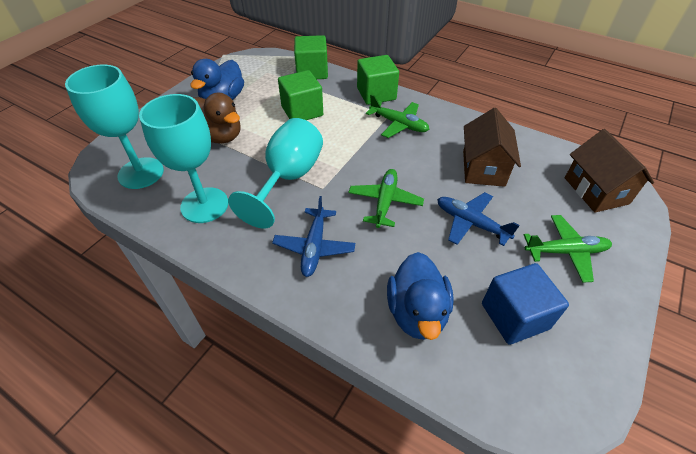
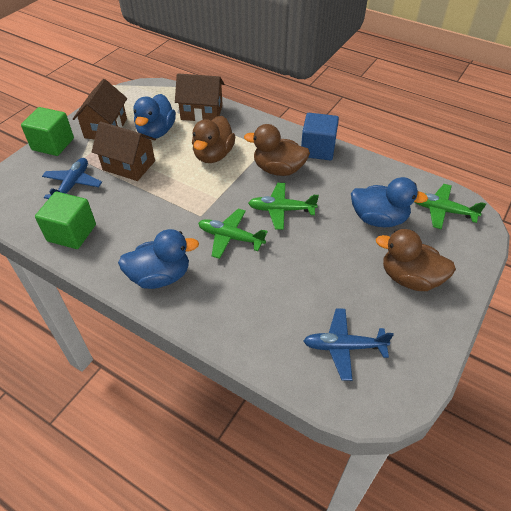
blue duck: [190,59,244,100] [387,252,454,340] = 2 -> [118,229,199,289] [133,94,176,139] [351,177,428,227] = 3
brown duck: [194,93,241,144] = 1 -> [192,116,235,163] [244,124,310,176] [376,229,456,291] = 3
brown house: [463,108,521,187] [565,129,654,213] = 2 -> [73,79,127,139] [92,121,156,181] [175,73,224,122] = 3
green cube: [278,70,323,120] [294,35,328,79] [357,55,399,105] = 3 -> [21,107,74,156] [35,192,96,249] = 2
turquoise goblet: [65,65,164,189] [139,94,228,223] [228,118,323,229] = 3 -> none = 0

